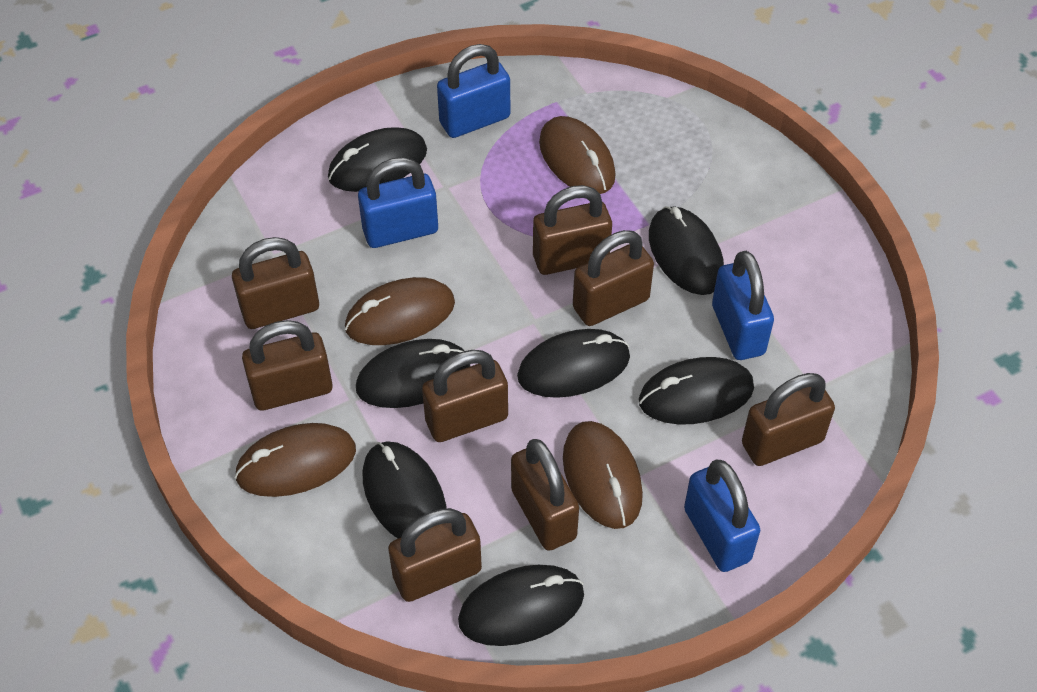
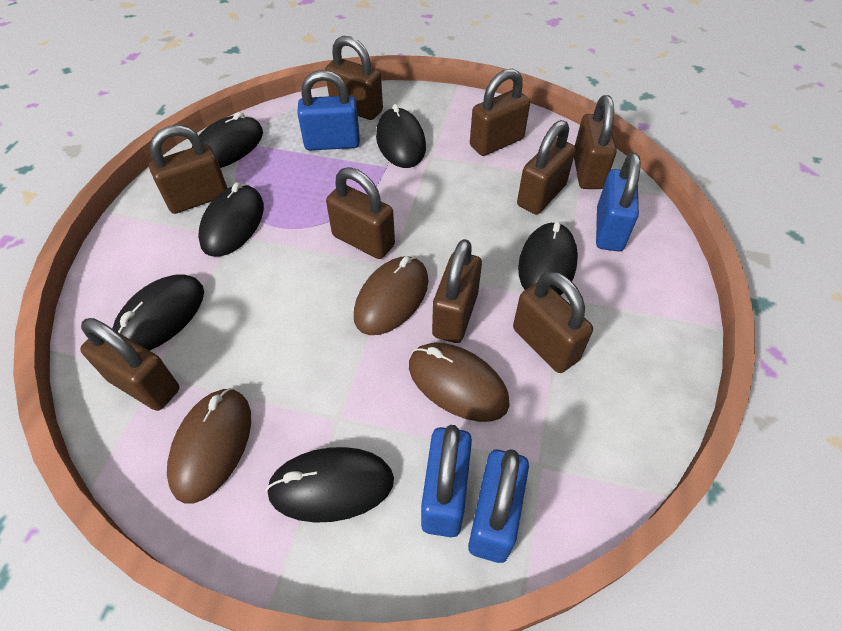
black mouse: [328,127,427,192] [356,339,470,408] [363,441,447,539] [458,565,584,646] [517,329,630,398] [639,357,754,424] [649,206,724,295] = 7 -> [112,274,204,351] [192,112,263,168] [198,183,264,257] [266,447,394,523] [376,104,426,168] [518,222,578,295] = 6
brown mouse: [234,423,356,497] [345,277,455,345] [539,116,616,194] [563,421,643,529] = 4 -> [167,388,251,503] [354,256,428,335] [409,343,510,422] = 3
brown padlock: [232,237,319,329] [242,320,333,411] [388,508,482,602] [422,350,508,442] [511,439,579,551] [533,185,612,275] [573,230,654,326] [742,373,835,466] = 8 -> [80,318,180,411] [149,125,227,214] [325,36,383,120] [326,167,395,259] [432,239,482,343] [470,69,530,156] [513,271,593,373] [517,120,576,214] [574,95,617,189] = 9

